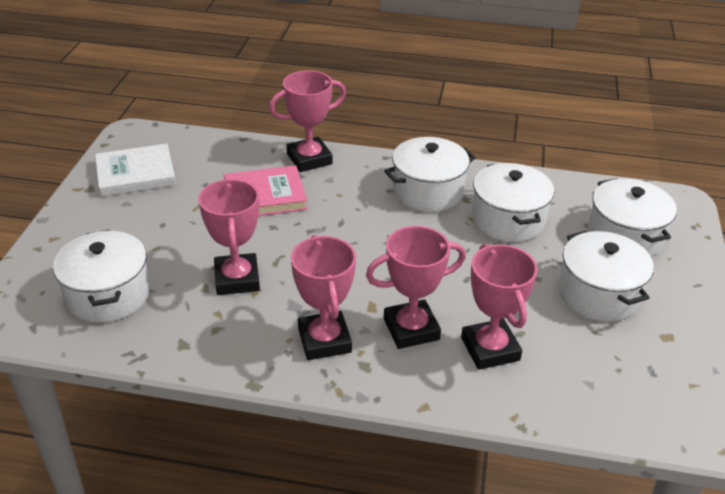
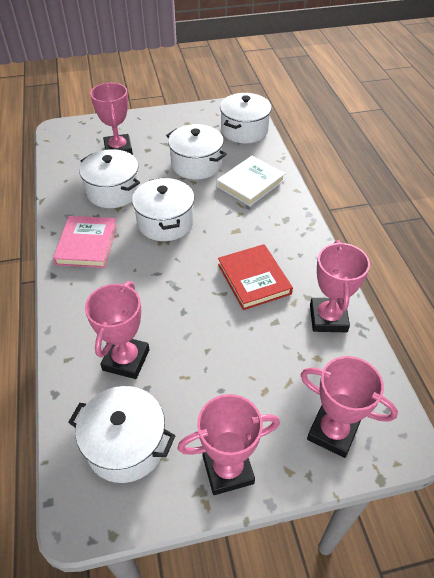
red book: none = 0 -> [218,244,293,310] = 1

